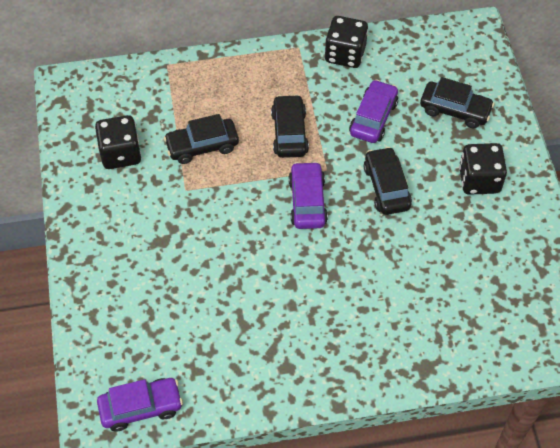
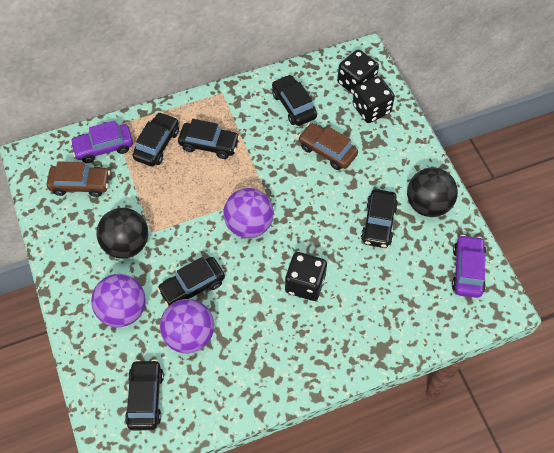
black ball: none = 0 -> [96,208,148,259] [407,168,458,217] = 2
black car: [164,114,239,164] [271,94,309,158] [364,147,412,215] [420,77,495,128] = 4 -> [125,359,164,430] [132,112,179,167] [157,257,225,306] [178,119,240,159] [272,74,317,126] [361,189,398,248] = 6
brown car: none = 0 -> [47,161,110,197] [298,123,358,170] = 2
purple ball: none = 0 -> [91,274,146,327] [160,299,214,353] [223,188,274,238] = 3
purple car: [97,378,183,431] [288,161,328,229] [349,79,398,143] = 3 -> [70,121,133,163] [452,235,486,298] = 2

